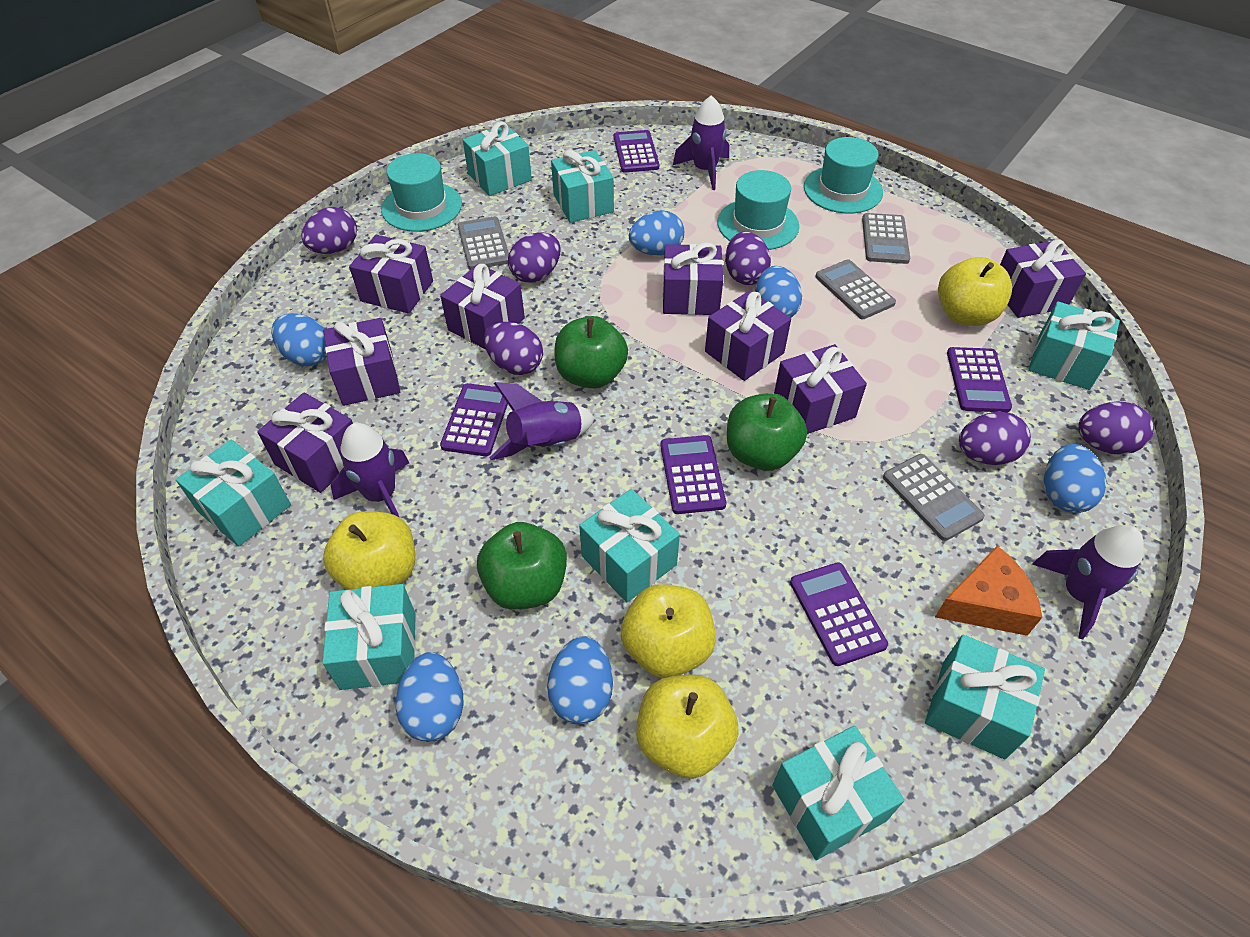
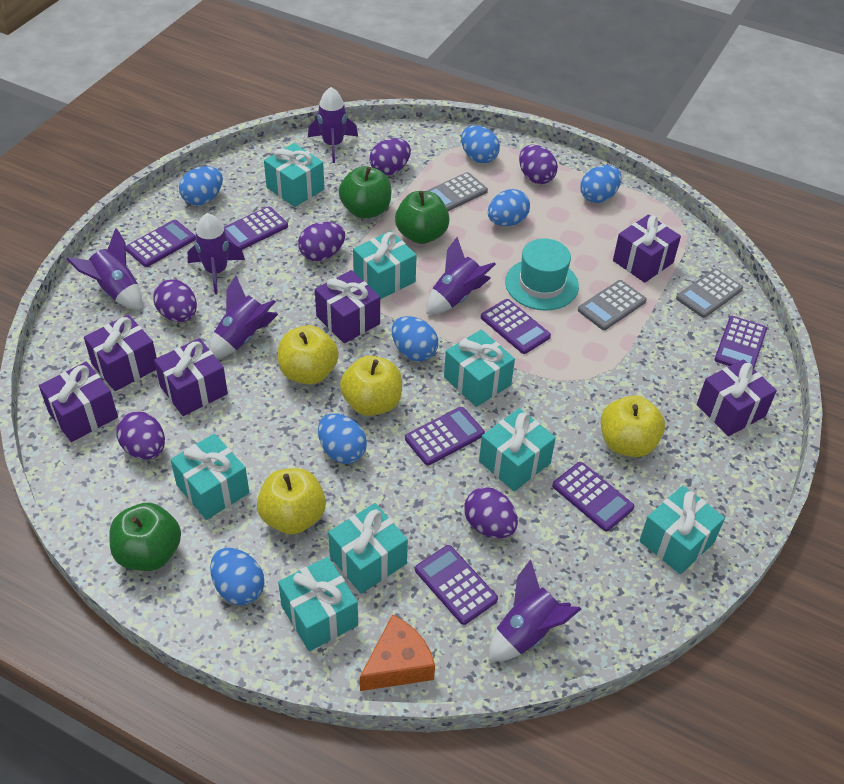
blue egg: [272,313,327,366] [396,652,464,742] [547,636,613,724] [629,210,684,256] [755,266,802,318] [1044,444,1107,513] = 6 -> [179,166,223,205] [210,548,265,605] [318,413,367,464] [392,316,438,361] [461,125,500,164] [488,189,530,226] [580,165,621,203] = 7
grey calculator: [458,216,509,270] [815,259,896,319] [862,213,910,264] [883,454,985,541] = 4 -> [427,172,488,211] [578,280,647,330] [676,269,743,318] = 3
purple calculator: [440,383,508,456] [614,130,659,173] [660,435,726,514] [790,562,888,666] [947,347,1012,413] = 5 -> [126,220,196,267] [224,206,288,250] [405,407,485,465] [415,545,498,625] [481,299,551,354] [552,462,634,532] [714,316,767,368] = 7
purple gift: [257,392,353,493] [323,318,400,406] [349,235,433,314] [440,264,525,349] [663,242,723,315] [705,290,791,381] [774,344,867,434] [1000,239,1086,318] = 8 -> [39,362,118,442] [84,314,157,391] [154,338,228,416] [315,270,380,343] [613,215,681,283] [697,359,777,436] = 6
purple rocket: [331,423,409,518] [489,382,595,460] [673,95,729,190] [1032,525,1144,640] = 4 -> [66,228,142,310] [188,213,245,294] [209,276,278,358] [308,87,358,163] [427,237,496,314] [489,559,581,662] = 6
turquoise hat: [381,153,462,232] [717,170,799,250] [804,137,883,214] = 3 -> [505,238,579,311] = 1

